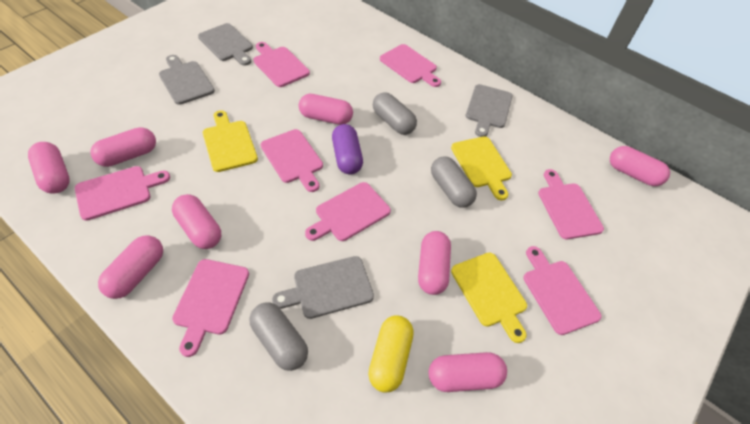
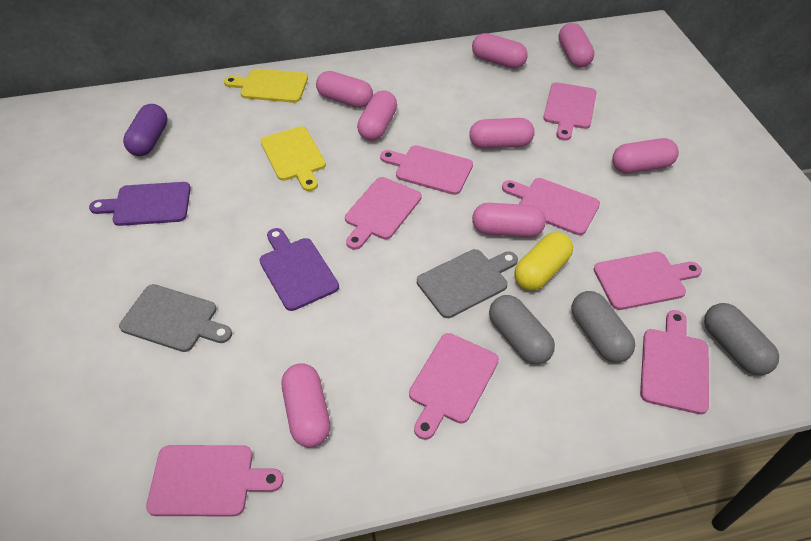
grey cutting board: [159,55,215,105] [198,23,253,66] [272,256,374,319] [466,84,513,137] = 4 -> [119,284,232,352] [417,249,518,318] = 2
purple cutting board: none = 0 -> [89,182,191,226] [259,228,339,311] = 2
yellow cutting board: [203,110,258,172] [451,136,512,200] [451,253,527,343] = 3 -> [224,69,308,103] [261,126,326,191] = 2

